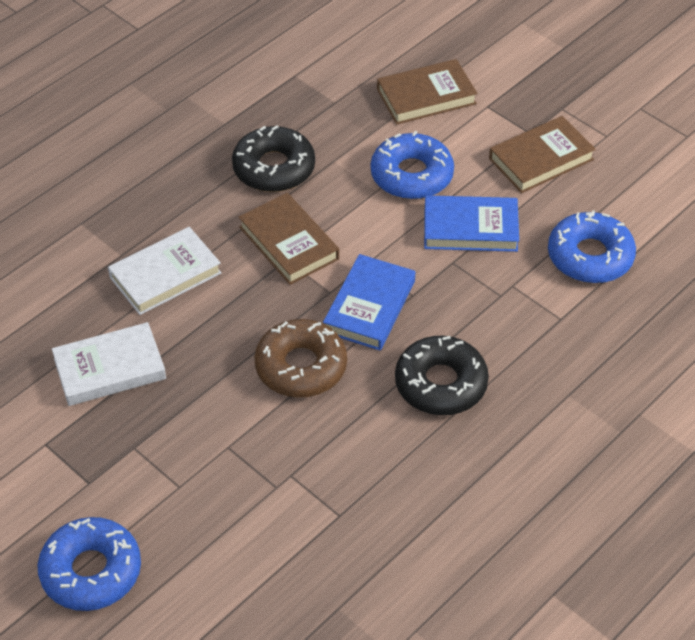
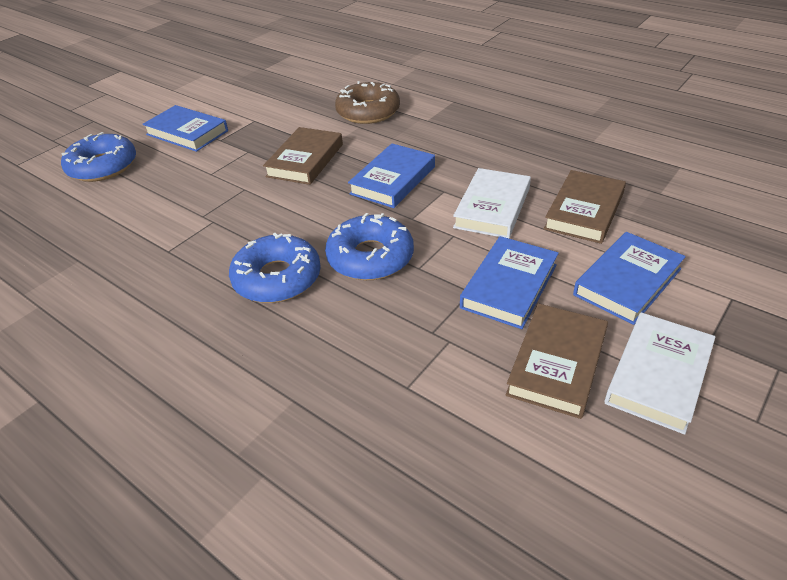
black donut: [232,125,315,192] [395,336,489,415] = 2 -> none = 0
blue book: [323,254,415,350] [424,195,519,252] = 2 -> [143,105,228,152] [348,143,435,208] [460,236,559,329] [573,232,686,325] = 4

